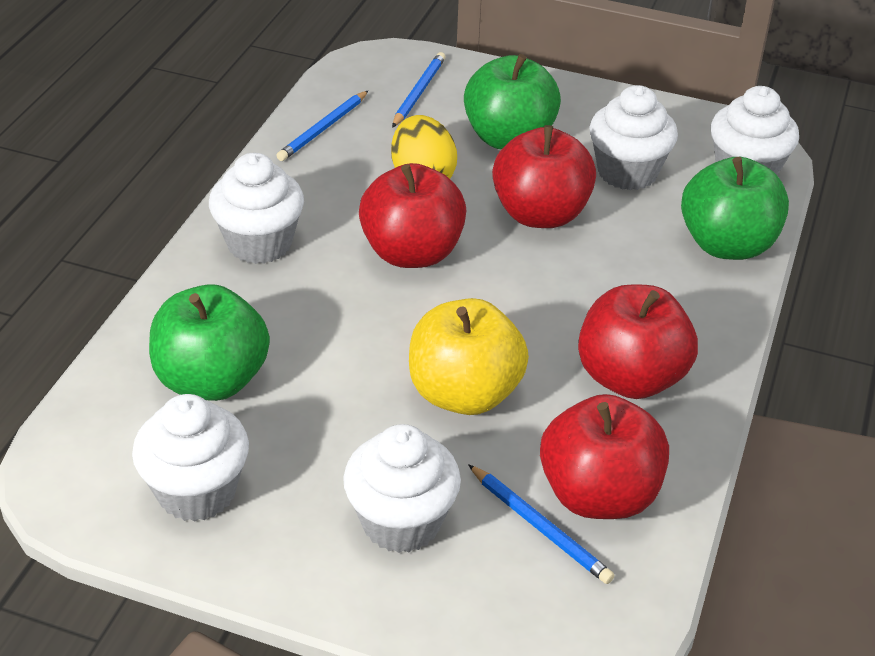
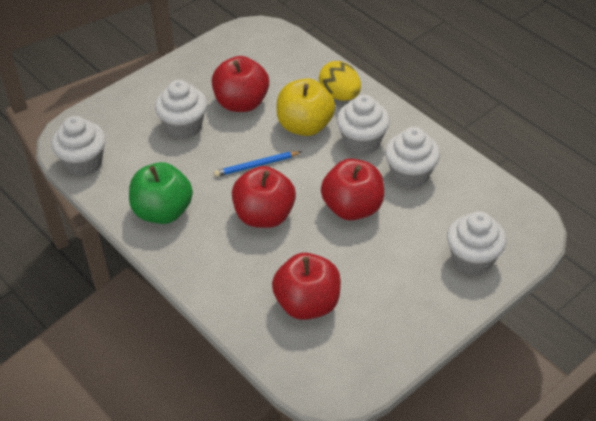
blue pencil: [276,91,368,161] [392,52,446,128] [468,464,614,584] = 3 -> [214,151,302,177] = 1
green apple: [149,285,270,401] [464,54,561,150] [681,157,789,260] = 3 -> [129,162,193,224] = 1

